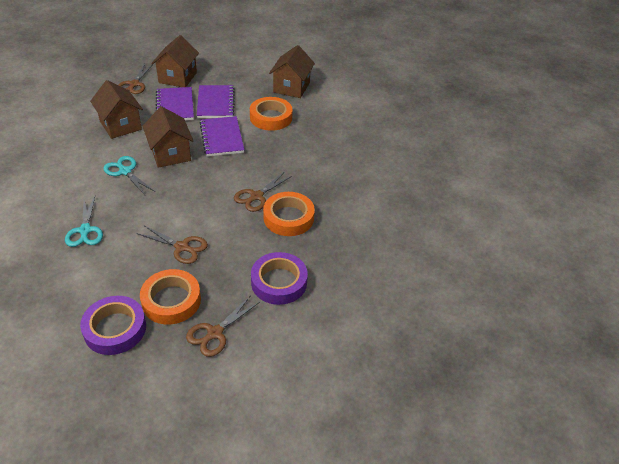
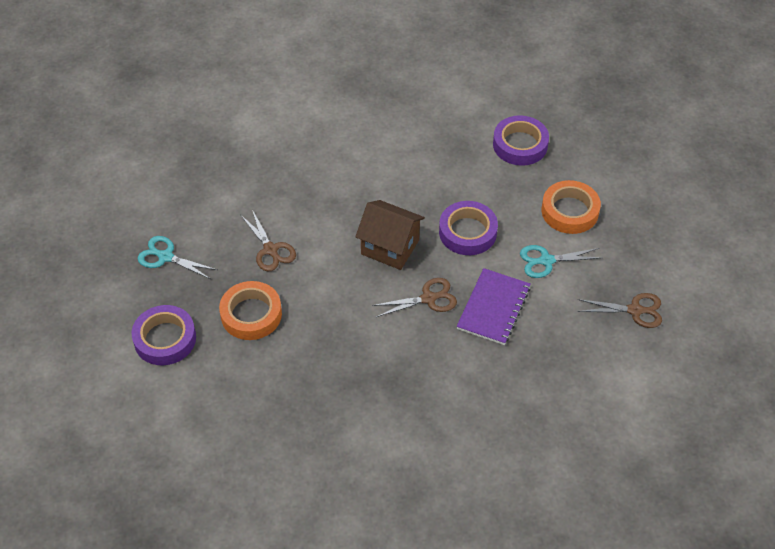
brown house: [90,80,143,139] [143,106,193,168] [151,35,199,87] [269,45,315,98] = 4 -> [355,200,425,270] = 1
brown scissors: [118,64,152,94] [136,225,208,264] [186,295,260,357] [234,172,292,212] = 4 -> [241,210,296,271] [372,278,457,317] [578,293,662,328] = 3
orange tape: [140,269,201,325] [250,97,293,131] [263,192,315,236] = 3 -> [219,281,282,340] [542,180,601,234] = 2
purple notebook: [156,87,194,120] [197,85,235,118] [199,116,244,156] = 3 -> [457,268,531,345] = 1
purple tape: [80,296,146,355] [251,252,308,305] = 2 -> [132,305,196,365] [439,201,498,255] [493,115,549,166] = 3

